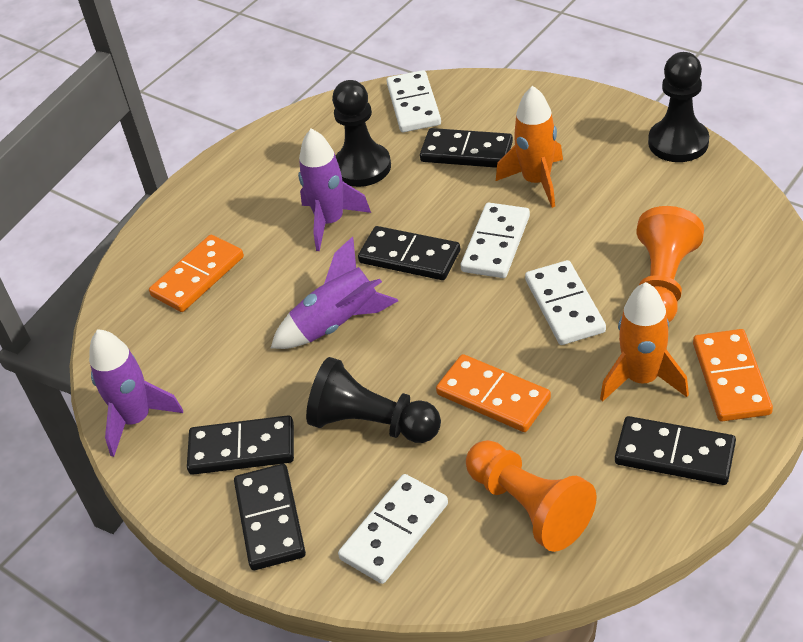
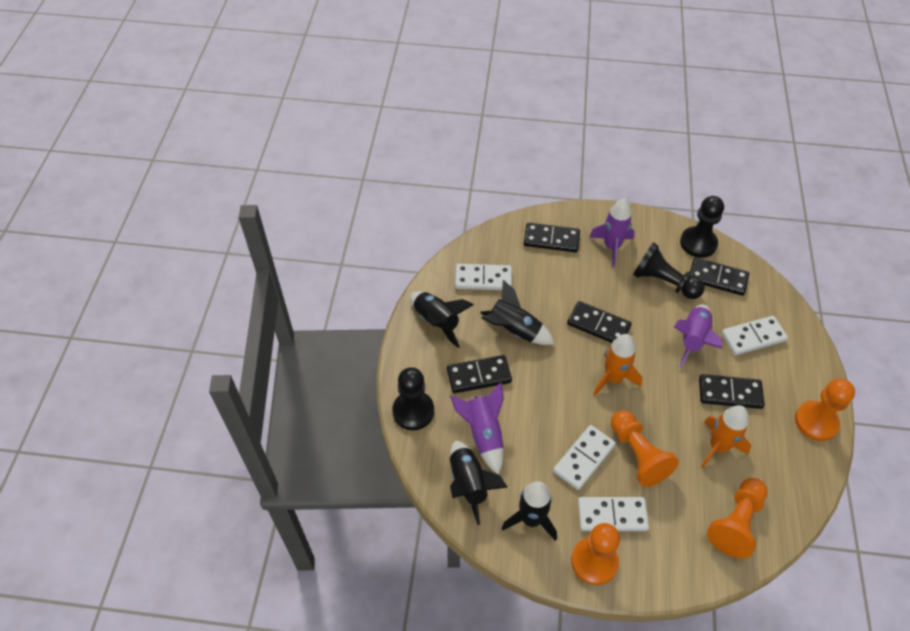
black rocket: none = 0 -> [410,291,474,348] [450,441,507,525] [481,280,555,345] [502,481,557,541] = 4
orange domino: [149,235,244,312] [436,354,551,432] [693,329,773,421] = 3 -> none = 0
orange pawn: [466,440,597,552] [637,206,704,322] = 2 -> [571,523,620,585] [611,410,679,487] [707,478,767,558] [795,378,855,441] = 4

